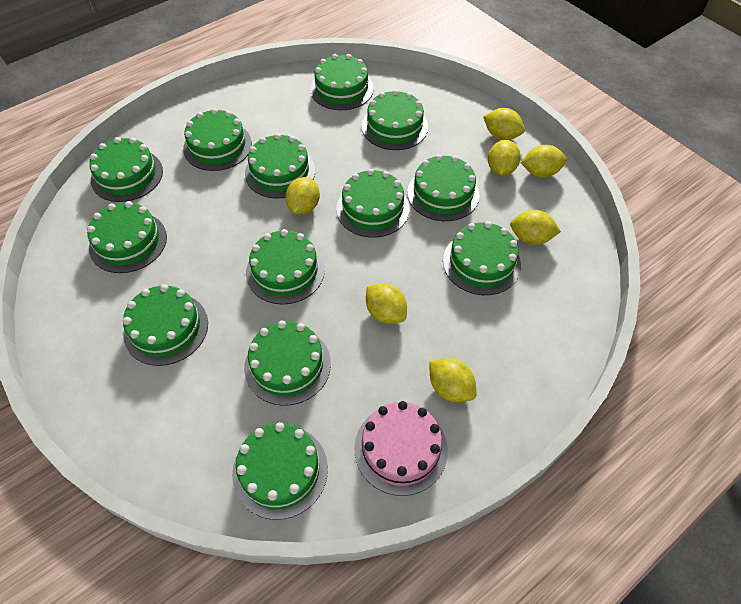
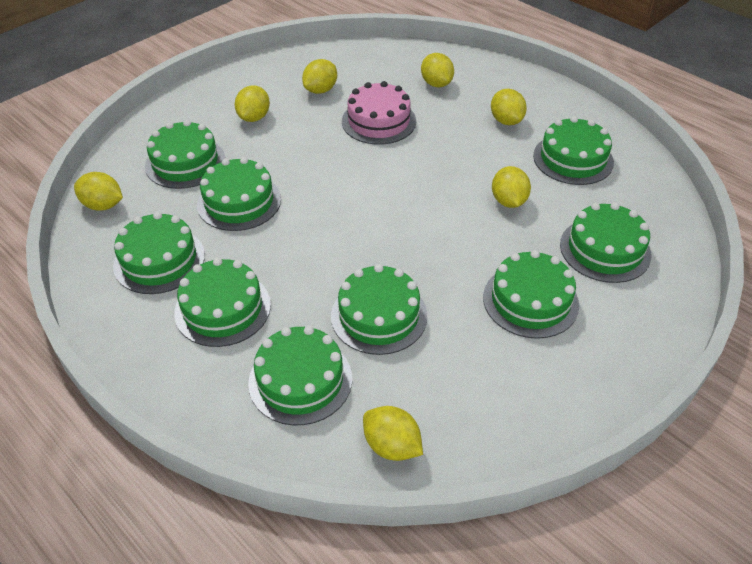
green cake: [87,201,167,273] [89,137,163,202] [123,284,208,366] [183,108,252,171] [232,422,328,520] [244,320,331,406] [245,133,315,198] [246,229,325,305] [310,54,374,110] [336,169,410,238] [362,89,428,150] [407,154,479,221] [443,221,521,295] = 13 -> [113,212,205,294] [145,120,225,189] [174,258,271,347] [197,157,281,231] [248,326,352,425] [331,264,427,355] [483,250,579,339] [533,116,614,185] [560,203,651,283] = 9

